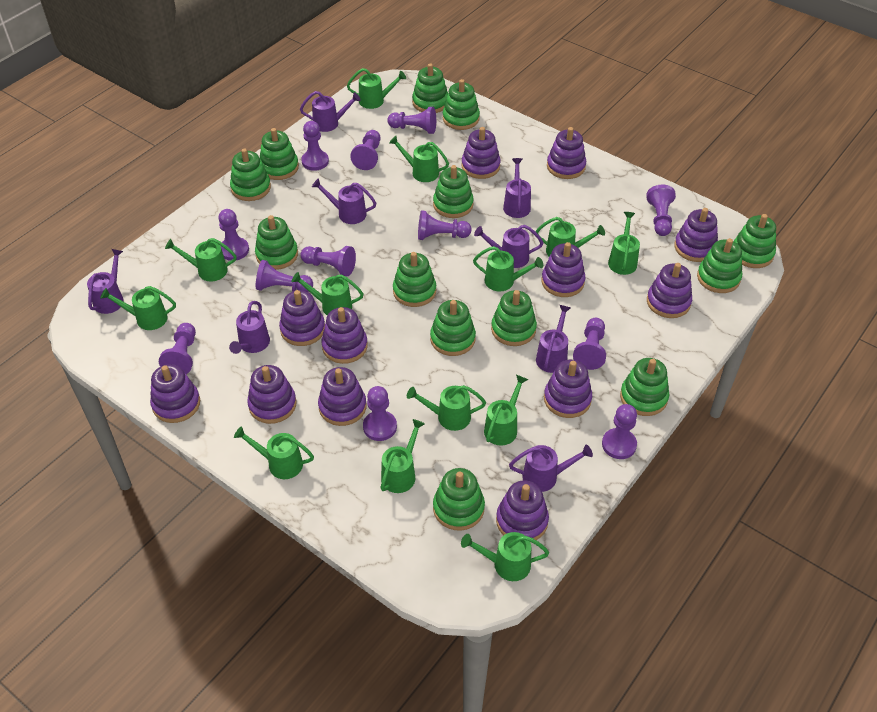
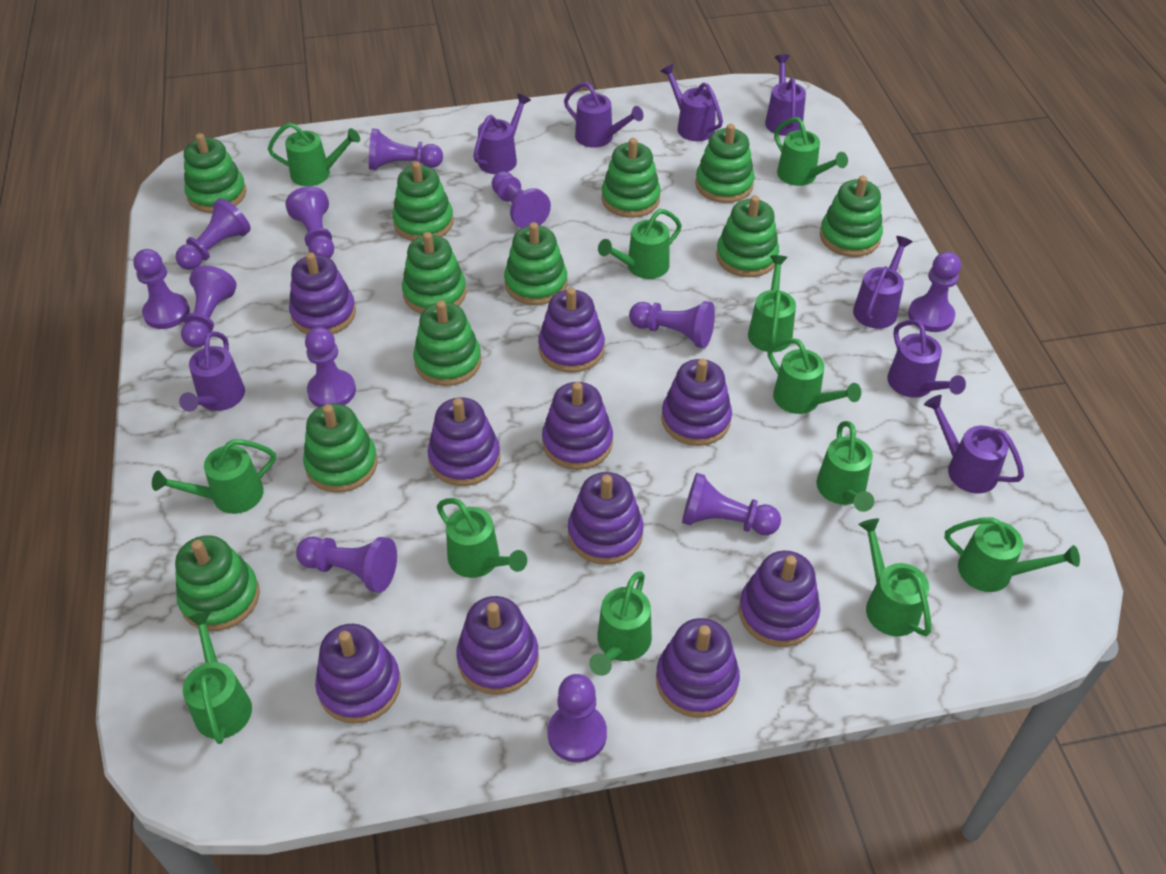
green stacking toy: [230,148,271,201] [255,215,298,270] [260,128,299,180] [393,252,436,307] [412,63,448,113] [430,300,476,356] [433,165,474,218] [433,468,485,531] [443,79,480,130] [491,290,537,346] [620,358,669,416] [697,238,742,293] [734,214,776,268] = 13 -> [175,535,260,631] [184,133,246,213] [303,404,378,493] [393,161,454,241] [402,232,466,314] [413,301,481,386] [504,222,567,305] [602,138,661,218] [695,124,755,203] [716,195,779,277] [820,176,883,257] = 11
green watering can: [100,286,176,330] [165,238,237,281] [234,426,314,479] [291,272,364,315] [347,68,406,109] [380,419,425,493] [389,136,449,182] [407,385,486,431] [461,532,549,581] [473,246,543,292] [484,375,528,446] [535,217,605,257] [608,212,640,275] = 13 -> [152,439,276,514] [183,611,252,744] [268,122,360,186] [437,498,527,578] [589,571,652,676] [598,209,682,279] [748,255,796,352] [767,338,861,414] [774,117,848,186] [817,421,874,512] [858,518,931,636] [945,517,1080,592] = 12
purple stacking toy: [150,364,200,423] [247,365,296,424] [279,290,325,346] [318,367,366,426] [321,307,368,364] [462,127,501,179] [496,480,549,540] [541,242,586,297] [544,360,592,418] [547,127,586,179] [647,263,692,318] [674,208,718,262] = 12 -> [289,252,356,334] [315,624,401,724] [428,397,500,486] [456,596,539,695] [538,288,605,373] [542,382,613,470] [568,472,643,565] [656,618,740,718] [661,359,732,446] [739,551,820,647] = 10

